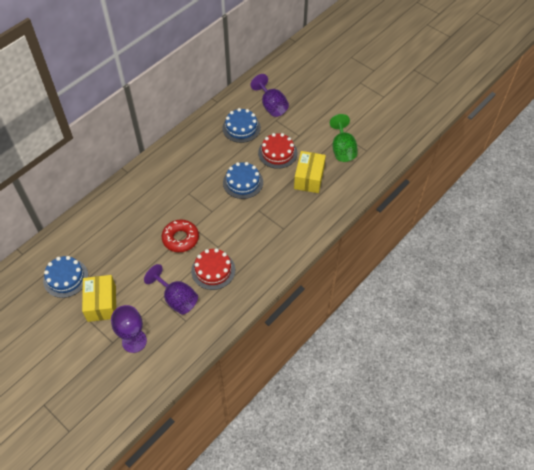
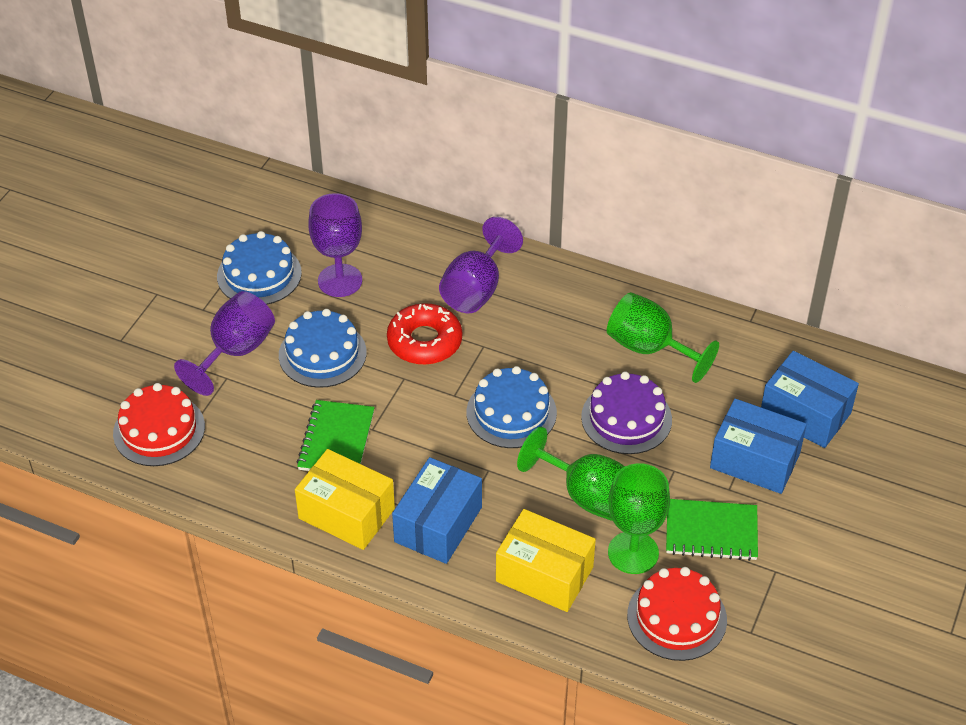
blue box: none = 0 -> [392,457,482,564] [710,399,807,494] [761,351,859,448] = 3
green goblet: [330,114,357,162] = 1 -> [517,427,625,521] [607,292,719,383] [608,463,670,574] = 3
green notebook: none = 0 -> [296,400,375,471] [666,499,758,561] = 2
purple cake: none = 0 -> [581,372,672,454] = 1

